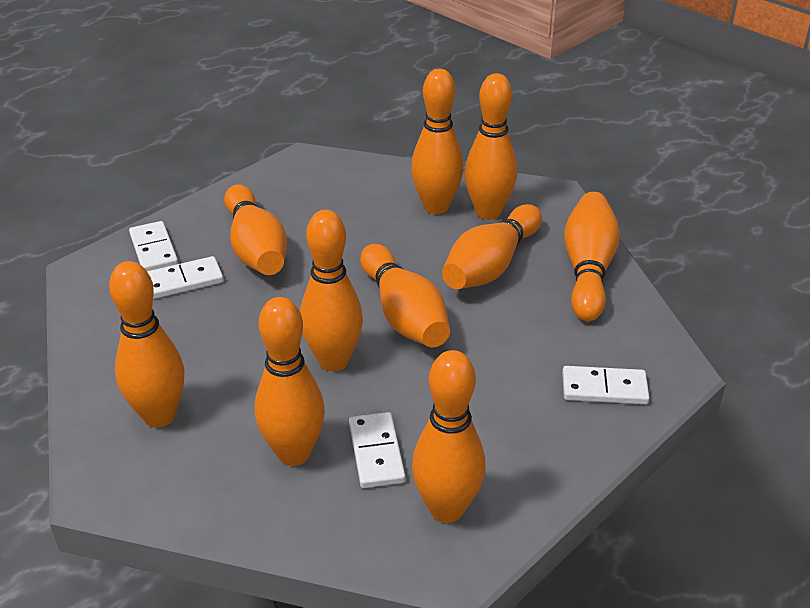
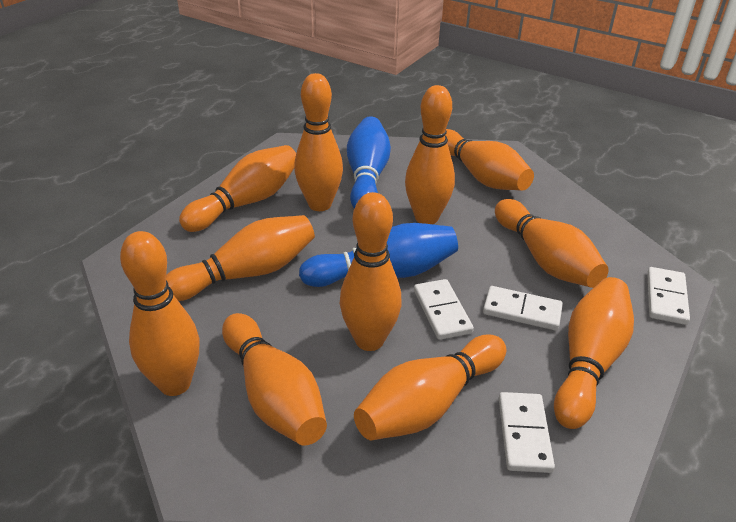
blue bowling pin: none = 0 -> [299,223,458,287] [347,116,391,208] = 2
orange bowling pin: [109,261,185,428] [224,185,287,275] [255,297,325,466] [300,210,363,371] [360,244,450,348] [411,69,463,214] [412,350,485,523] [442,204,542,289] [464,73,517,220] [564,192,620,321] = 10 -> [120,231,199,396] [166,215,315,301] [179,145,296,232] [222,313,327,446] [294,73,343,211] [340,192,402,351] [354,334,507,440] [405,85,455,224] [445,129,534,191] [495,199,609,288] [554,277,634,429] = 11

